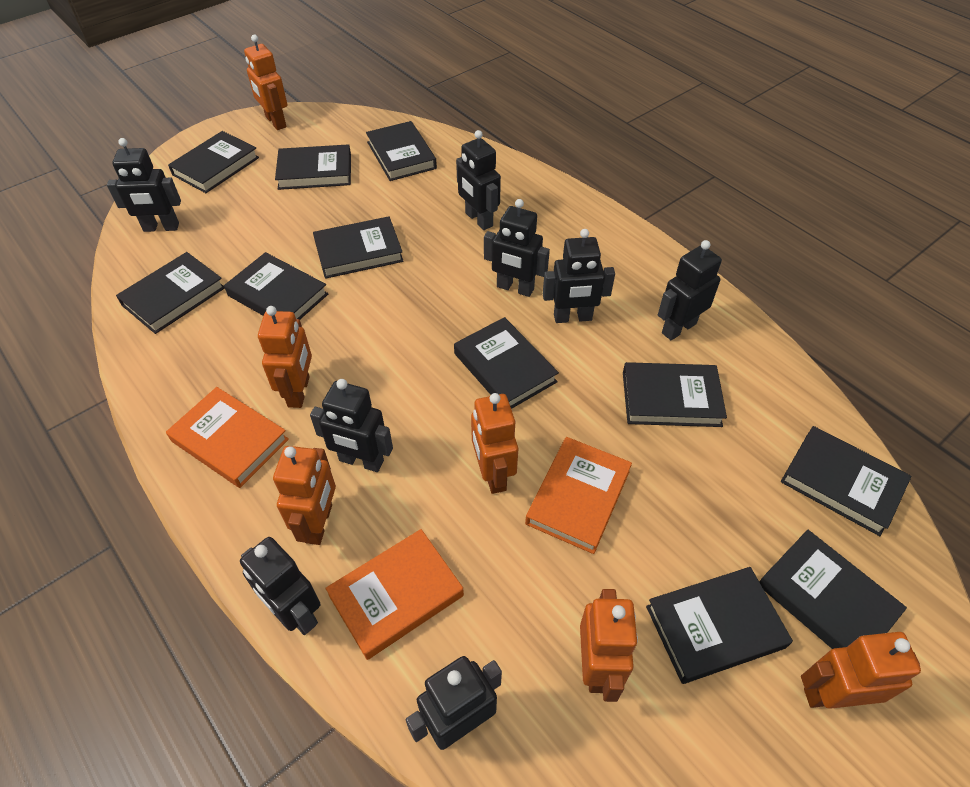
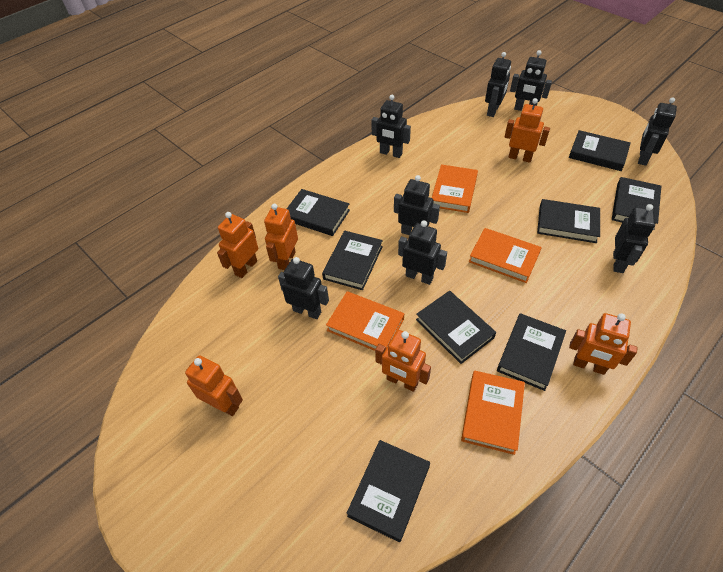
black book: [116,252,225,334] [168,131,259,193] [224,252,328,320] [275,144,351,190] [313,216,404,279] [366,121,437,181] [454,317,559,409] [623,362,727,427] [646,567,793,684] [759,530,907,649] [781,426,911,536] = 11 -> [287,189,350,236] [322,231,383,290] [347,440,430,542] [416,291,496,364] [497,313,566,391] [537,199,600,243] [569,130,631,171] [612,177,661,228] = 8
orange book: [166,387,289,488] [326,529,464,660] [525,437,632,554] = 3 -> [326,291,404,351] [432,164,478,213] [461,371,525,455] [469,228,542,283] = 4

